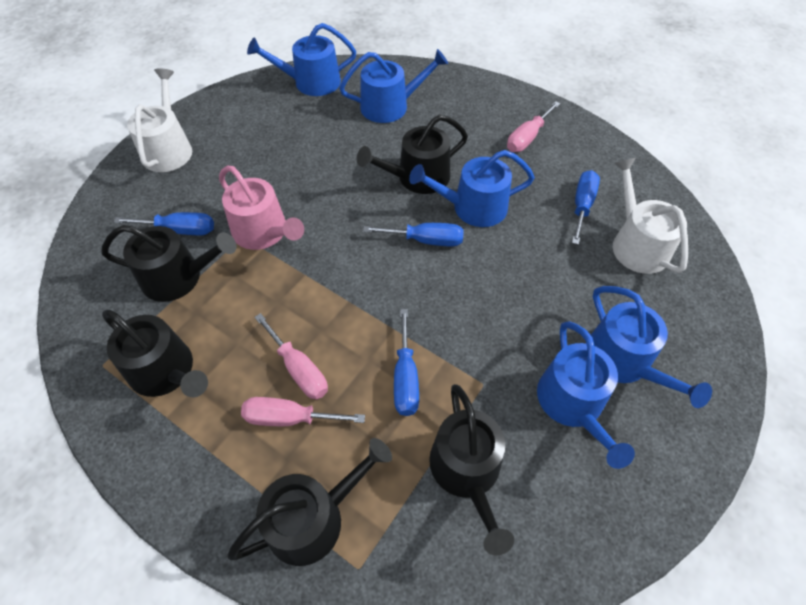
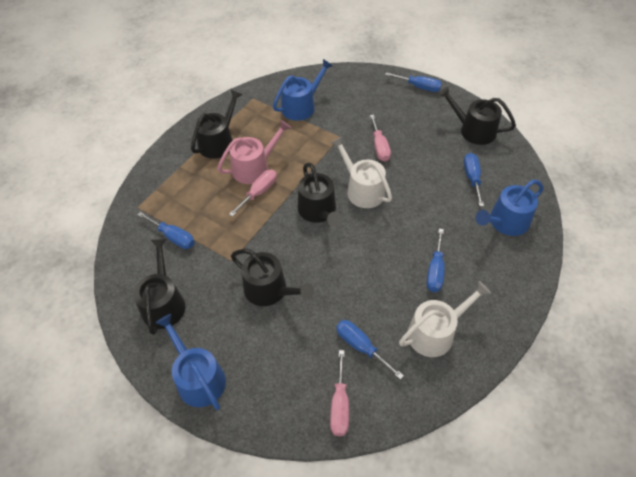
blue screwdriver: [114,212,214,235] [363,223,464,246] [394,309,419,416] [572,170,600,245] = 4 -> [138,212,195,249] [336,320,404,380] [385,72,442,92] [427,228,445,292] [464,153,484,207] = 5
blue watering can: [247,23,356,96] [339,49,448,123] [409,150,535,227] [537,321,635,469] [591,286,712,408] = 5 -> [156,314,226,410] [273,59,333,121] [475,180,544,236] = 3

